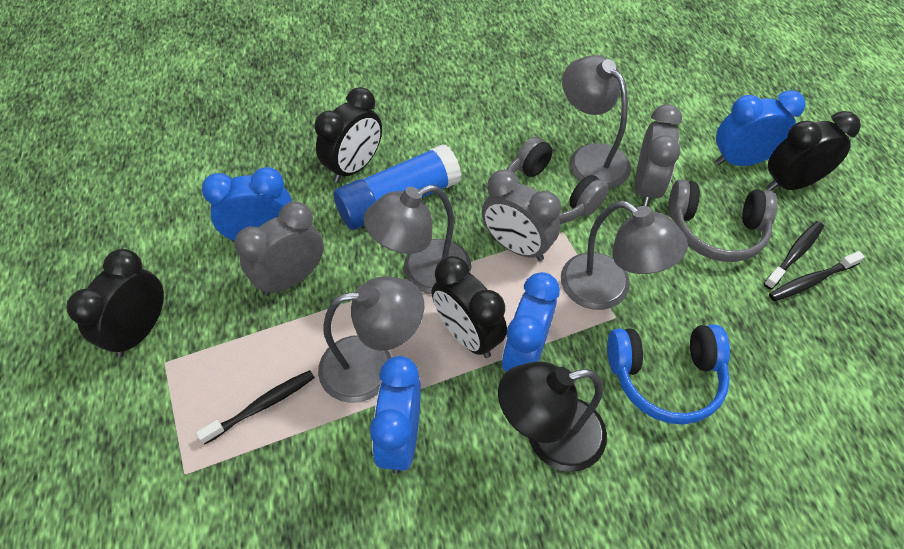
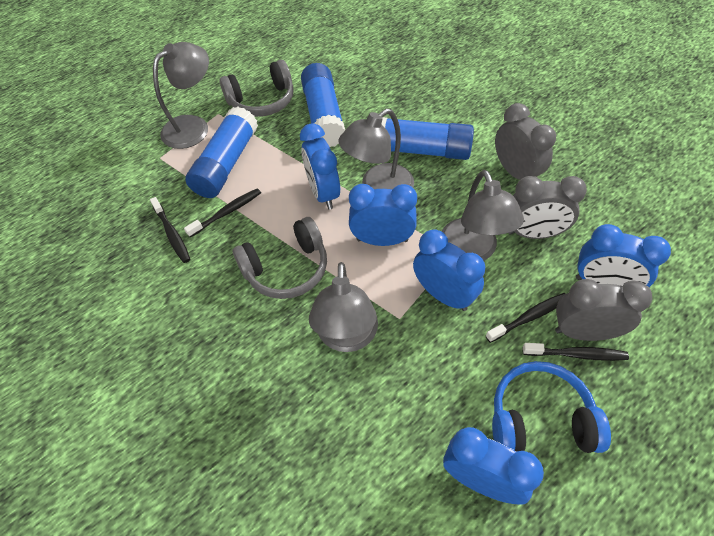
black clock: [66,249,164,357] [314,87,382,183] [432,256,507,358] [767,111,861,191] = 4 -> none = 0
black lamp: [498,361,607,472] = 1 -> none = 0
black toothbrush: [196,370,315,445] [764,221,824,290] [769,251,865,301] = 3 -> [150,197,190,263] [184,188,261,238] [486,293,566,343] [522,343,629,361] = 4
blue clock: [202,167,292,242] [370,356,421,474] [502,272,560,372] [715,90,806,166] = 4 -> [300,123,340,210] [349,184,417,246] [413,230,485,311] [443,427,544,505] [576,224,671,287] = 5
blue glue stick: [333,144,462,230] = 1 -> [185,107,258,198] [301,63,345,147] [381,117,474,160] = 3

